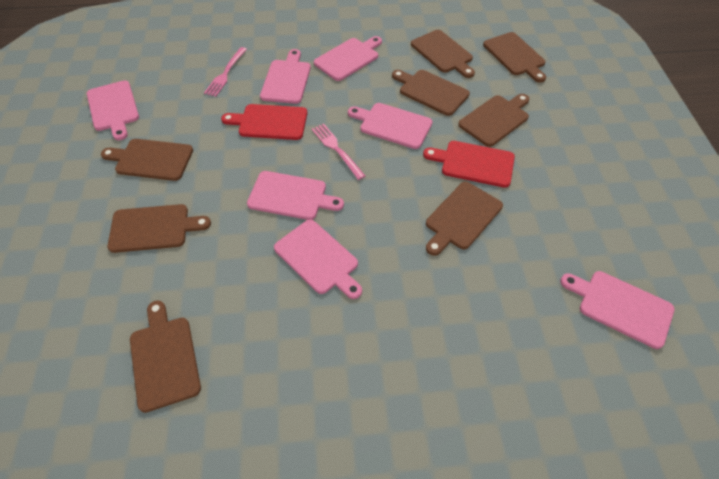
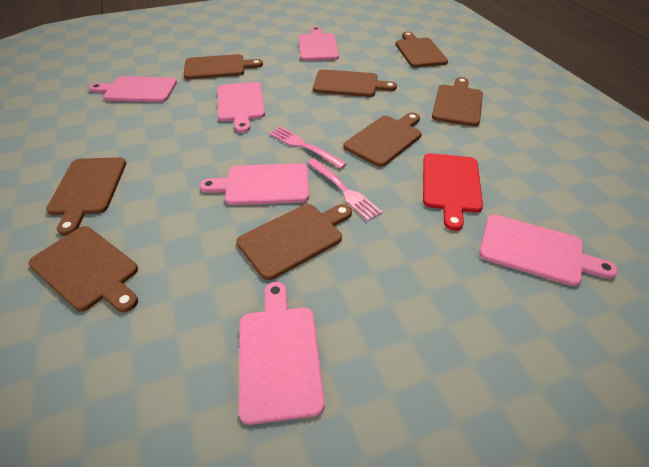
pink cutting board: [87,80,139,140] [247,171,344,220] [260,49,311,104] [274,220,362,299] [314,36,382,81] [348,103,433,149] [560,271,675,349] = 7 -> [89,76,177,102] [200,163,309,205] [218,82,265,133] [239,282,325,425] [299,27,339,61] [479,214,618,286] = 6
red cutting board: [221,104,307,140] [423,141,515,188] = 2 -> [423,153,483,231] = 1

